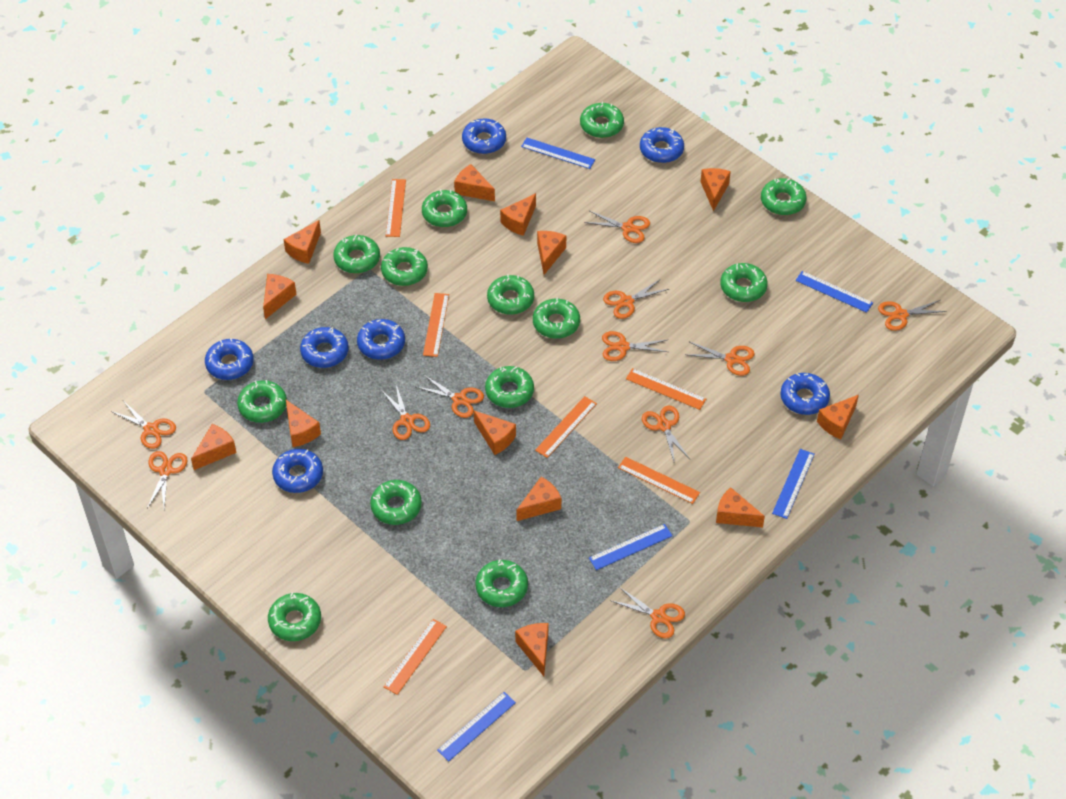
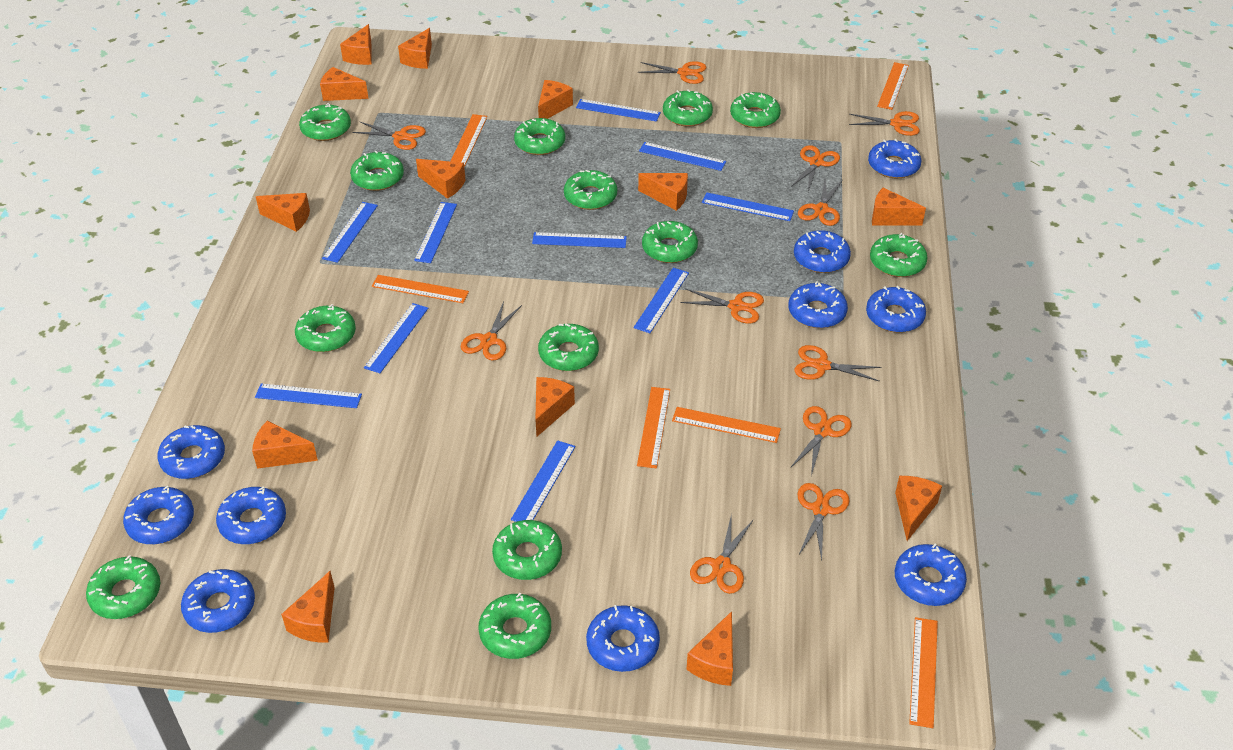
blue donut: [205,338,254,380] [272,449,323,493] [300,327,349,368] [357,319,405,360] [462,119,506,154] [640,127,684,163] [781,373,830,415] = 7 -> [123,485,194,544] [157,425,225,479] [181,569,255,633] [216,486,286,544] [586,605,660,672] [789,281,848,328] [794,230,851,273] [866,286,926,333] [868,139,921,178] [895,544,967,606] = 10
blue ruler: [437,692,516,761] [521,138,595,169] [589,524,672,570] [772,449,815,519] [795,271,873,313] = 5 -> [255,384,362,408] [322,202,378,263] [364,303,428,373] [414,202,457,263] [511,440,575,522] [532,232,627,248] [576,99,661,122] [634,268,689,333] [639,142,726,171] [702,192,794,221] = 10

